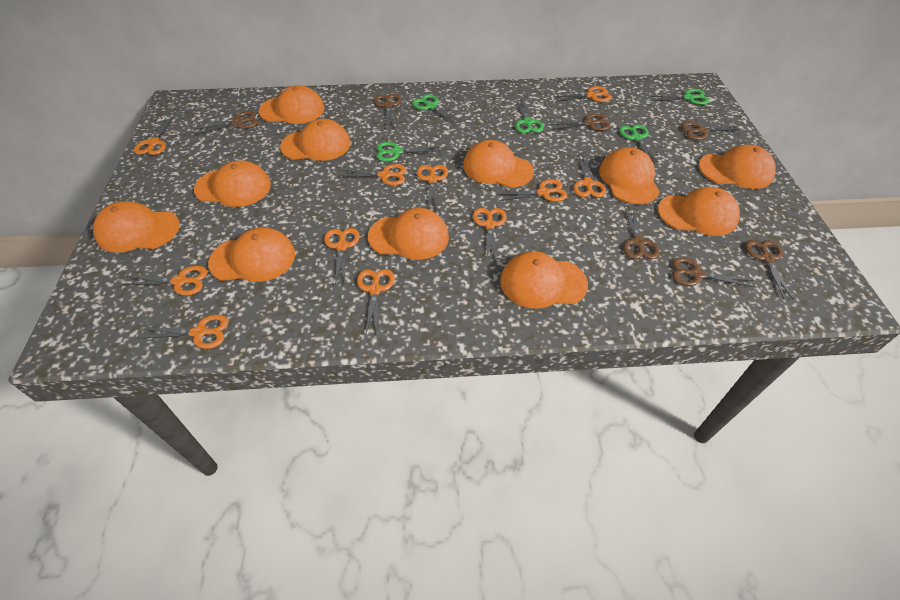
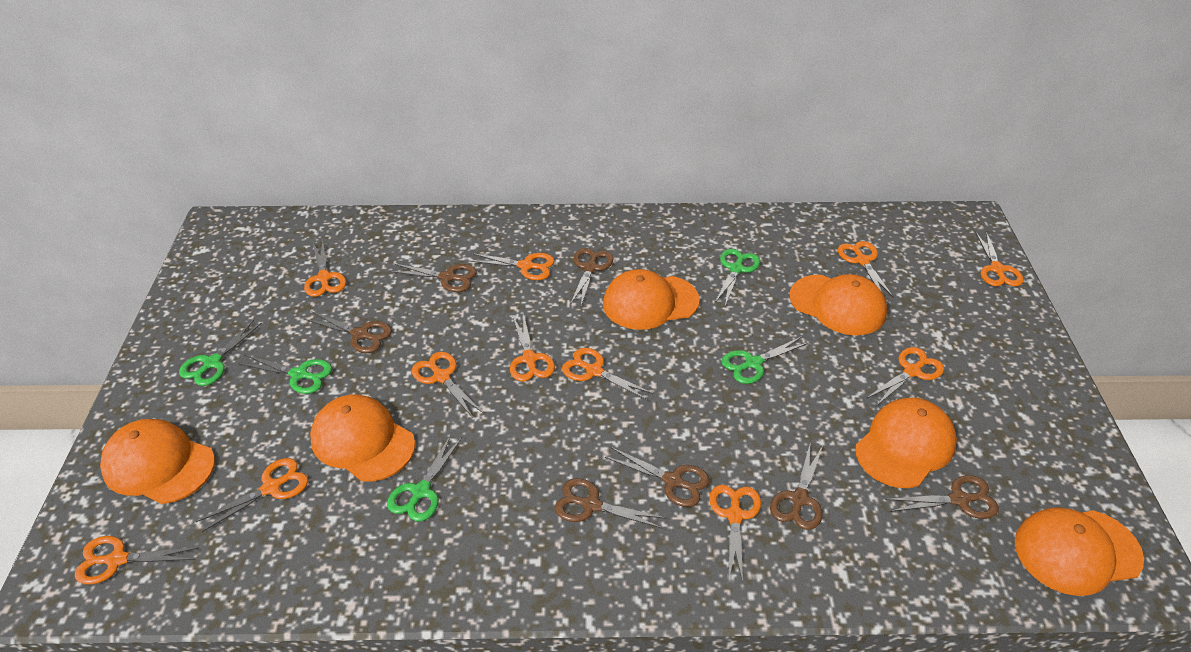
orange cap: [93,201,180,253] [194,160,271,207] [208,227,295,282] [259,85,325,124] [280,119,351,161] [368,208,449,260] [463,140,534,188] [500,251,588,309] [599,147,660,204] [658,187,740,236] [699,145,776,189] = 11 -> [100,419,215,504] [310,395,415,482] [603,269,700,330] [790,274,887,335] [855,398,957,488] [1015,507,1144,596] = 6

